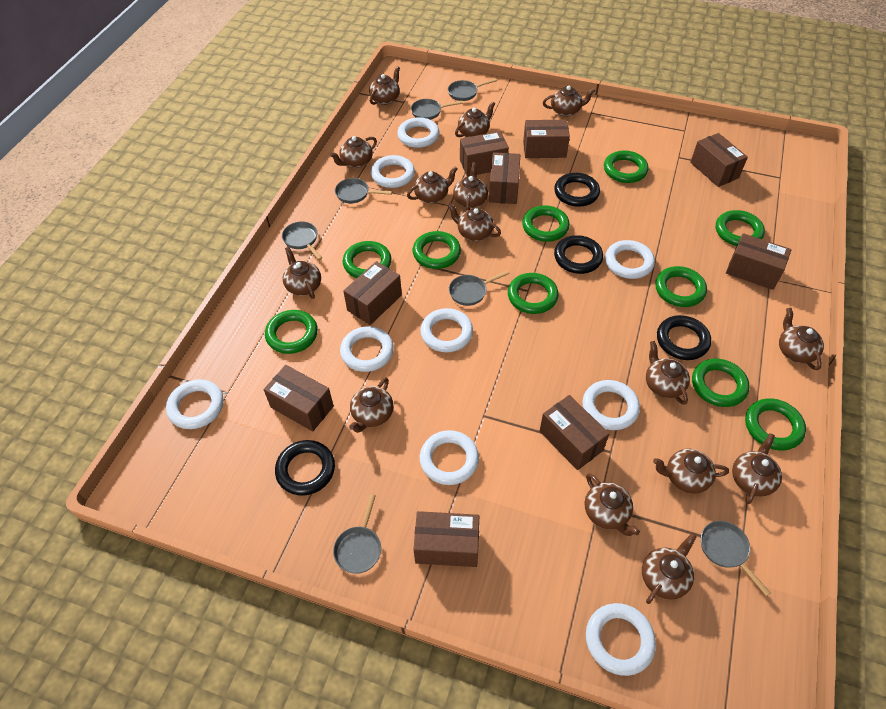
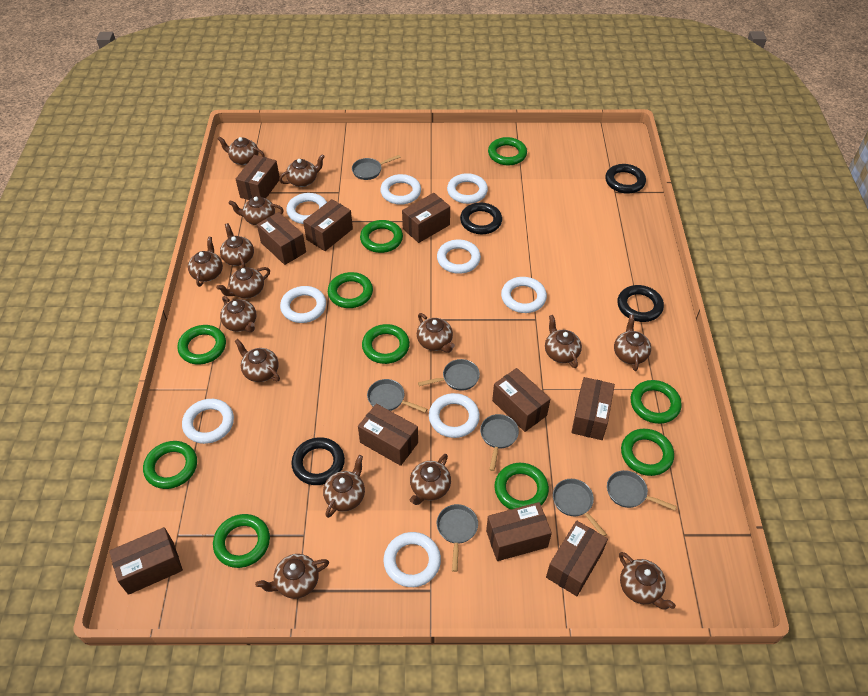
brown box: [264,365,334,431] [343,261,402,325] [414,511,479,567] [460,131,509,177] [489,152,520,204] [523,120,570,158] [540,395,609,470] [690,133,748,187] [726,233,791,290] = 9 -> [109,527,183,595] [236,155,280,200] [257,212,306,265] [303,199,353,251] [358,404,418,466] [402,193,450,243] [486,502,552,561] [492,368,550,432] [546,520,608,596] [571,377,615,440] = 10

